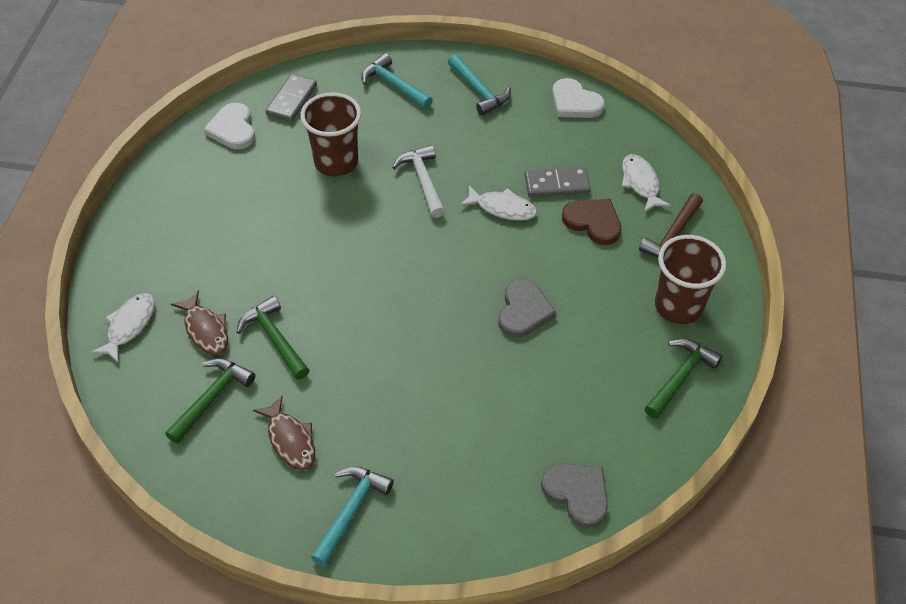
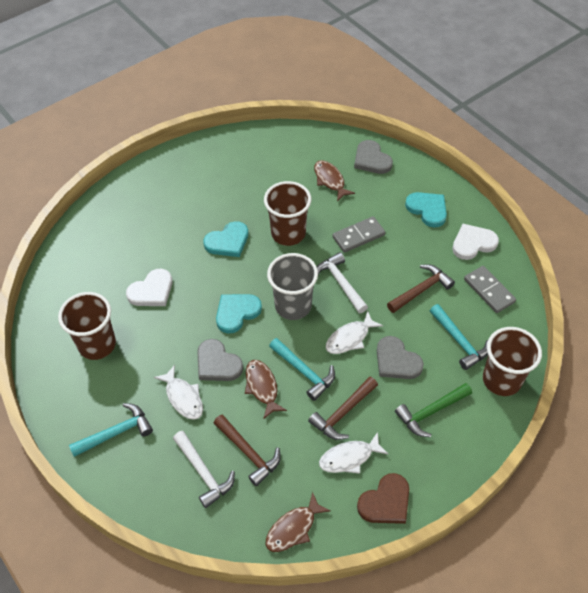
brown cup: [300,92,361,177] [655,235,726,324] = 2 -> [58,292,116,360] [264,181,311,246] [483,327,542,396] = 3
brown fish: [171,290,228,355] [253,396,315,470] = 2 -> [245,360,287,419] [265,492,331,552] [314,160,355,201] = 3
brown hammer: [639,193,703,257] = 1 -> [214,415,281,486] [308,377,378,440] [387,264,455,313] = 3
green hammer: [165,358,255,444] [237,296,309,380] [644,339,723,419] = 3 -> [395,383,472,437] = 1
grey cup: none = 0 -> [267,253,318,320] = 1
grey heart: [498,279,556,337] [541,463,608,528] = 2 -> [197,339,243,381] [354,140,393,174] [377,336,424,379] = 3
turquoise heart: none = 0 -> [203,221,248,257] [216,294,262,334] [405,192,447,228] = 3
white hammer: [392,145,445,218] = 1 -> [173,431,235,508] [317,252,368,313] = 2

